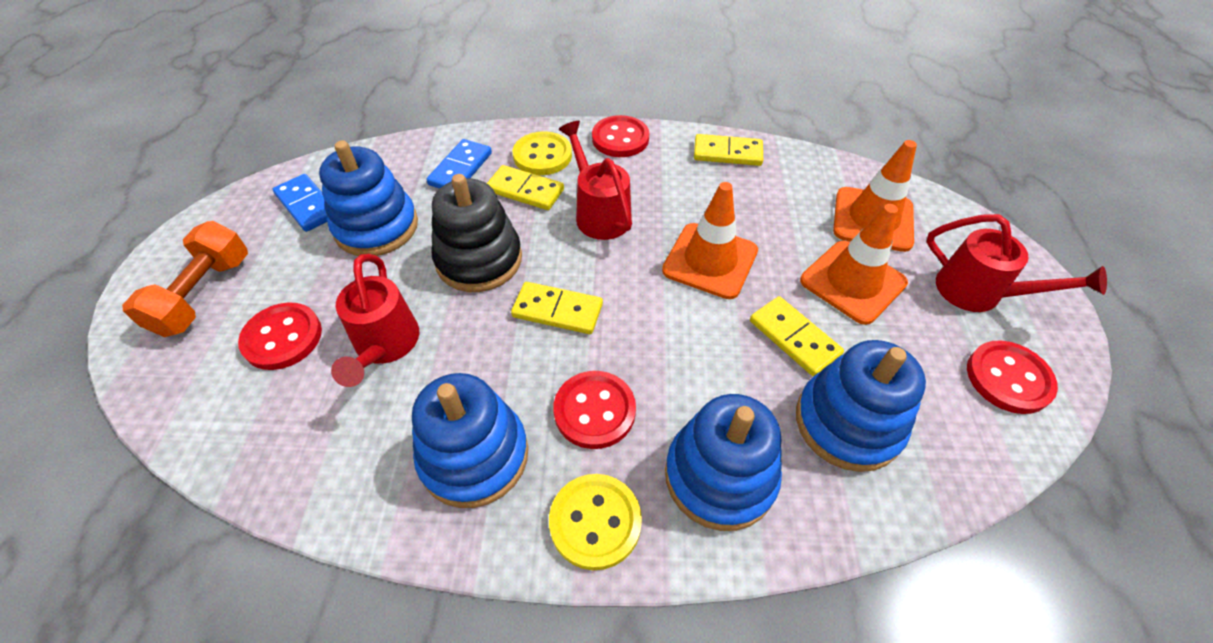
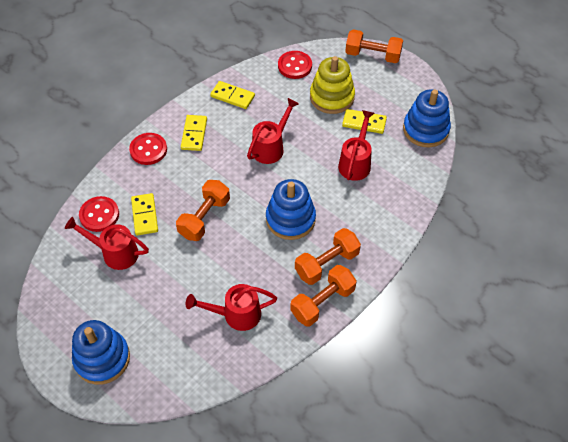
black stacking toy: [431,174,522,292] = 1 -> none = 0
blue domino: [273,174,327,232] [426,139,492,189] = 2 -> none = 0
blue stacking toy: [319,140,418,256] [412,373,528,508] [665,394,782,531] [796,340,926,472] = 4 -> [72,320,130,385] [266,179,316,240] [403,89,451,147] = 3
orange dumbbell: [122,221,248,337] = 1 -> [176,180,230,241] [290,265,357,326] [295,228,361,285] [345,29,403,63] = 4
orange traffic cone: [662,182,758,299] [800,204,908,325] [833,140,917,252] = 3 -> none = 0
red button: [238,303,322,370] [553,371,636,449] [592,115,649,157] [967,341,1058,414] = 4 -> [79,196,119,232] [129,133,167,165] [278,51,312,79] = 3
red watering can: [331,254,419,387] [559,121,632,240] [926,214,1107,312] = 3 -> [65,217,149,270] [185,284,277,331] [247,98,299,164] [338,110,374,181] = 4
yellow button: [513,131,572,175] [549,474,642,570] = 2 -> none = 0
yellow stacking toy: none = 0 -> [310,56,355,114] = 1

